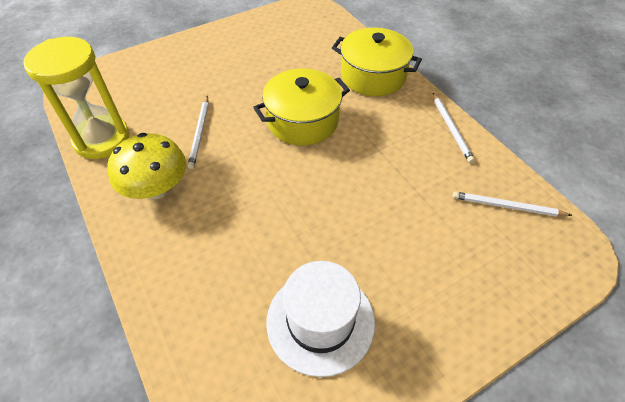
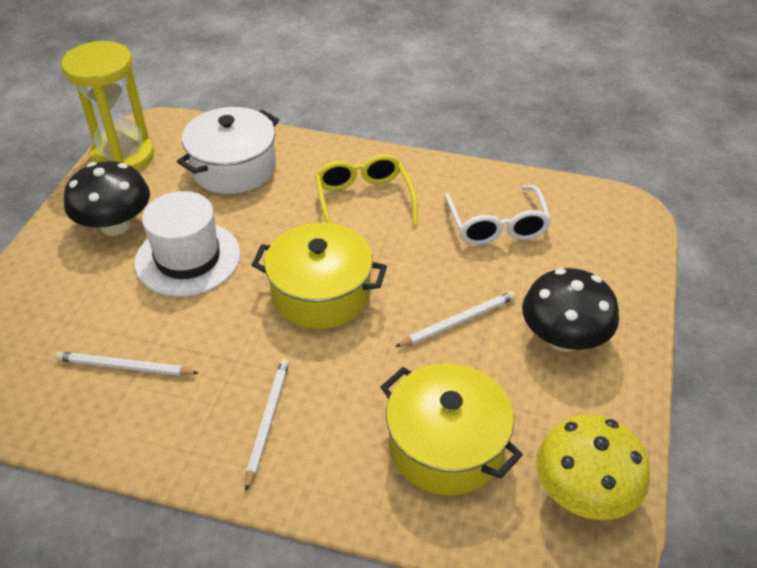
black mushroom: none = 0 -> [64,161,150,236] [522,268,619,352] = 2
white glasses: none = 0 -> [444,185,551,245] = 1
white pot: none = 0 -> [177,107,279,194] = 1
yellow glasses: none = 0 -> [315,154,418,226] = 1

